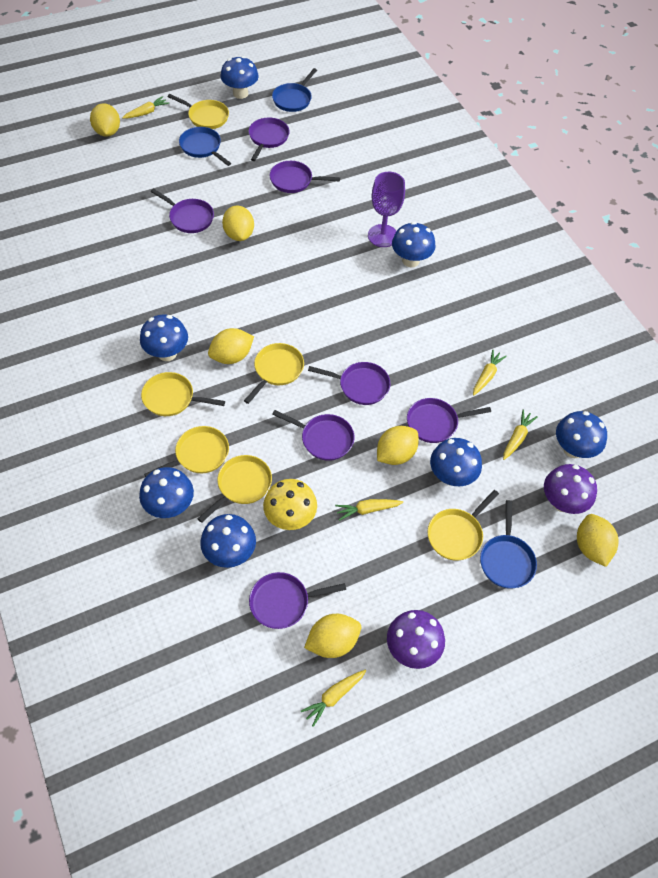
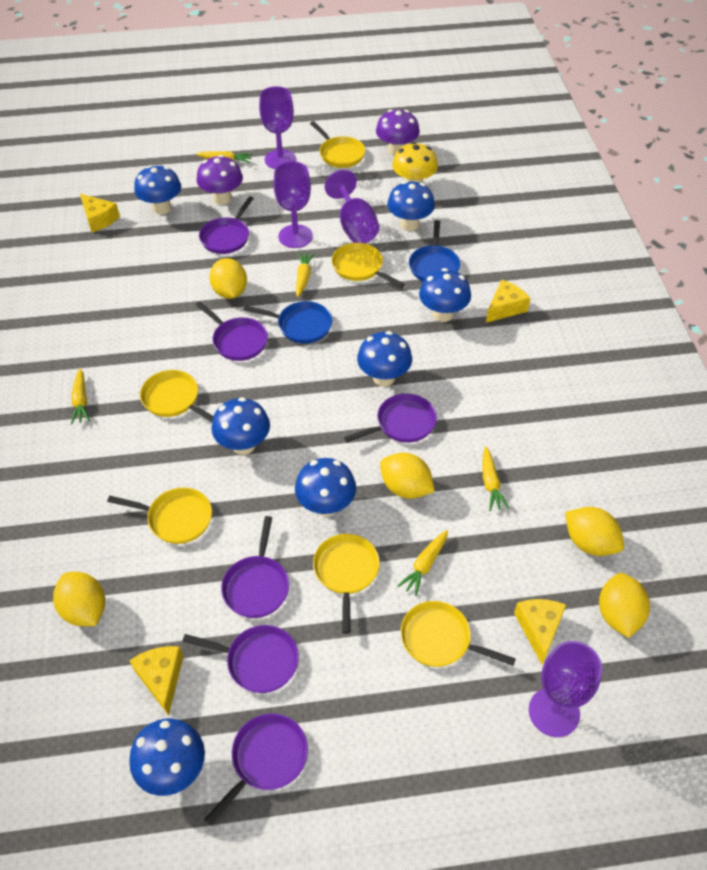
blue pan: [179,127,231,166] [272,68,317,112] [480,500,537,589] = 3 -> [243,301,332,343] [409,220,461,281] = 2
purple goblet: [368,172,405,247] = 1 -> [259,86,296,169] [273,161,313,248] [325,170,379,243] [529,641,602,737] = 4
purple pan: [151,188,214,233] [248,117,290,161] [249,572,346,629] [270,161,340,193] [272,410,355,461] [308,362,390,405] [407,398,491,443] = 7 -> [182,625,299,693] [196,302,268,361] [199,196,254,254] [204,713,308,826] [221,516,289,618] [344,394,437,443] = 6
yellow cheese: none = 0 -> [80,194,120,232] [129,646,183,716] [486,280,531,323] [514,599,566,665] = 4
yellow lemon: [90,103,120,137] [208,328,254,364] [222,206,254,241] [304,614,361,658] [377,426,419,465] [577,514,619,567] = 6 -> [53,572,105,626] [209,258,247,299] [380,453,435,499] [565,507,624,556] [599,573,650,638] = 5

